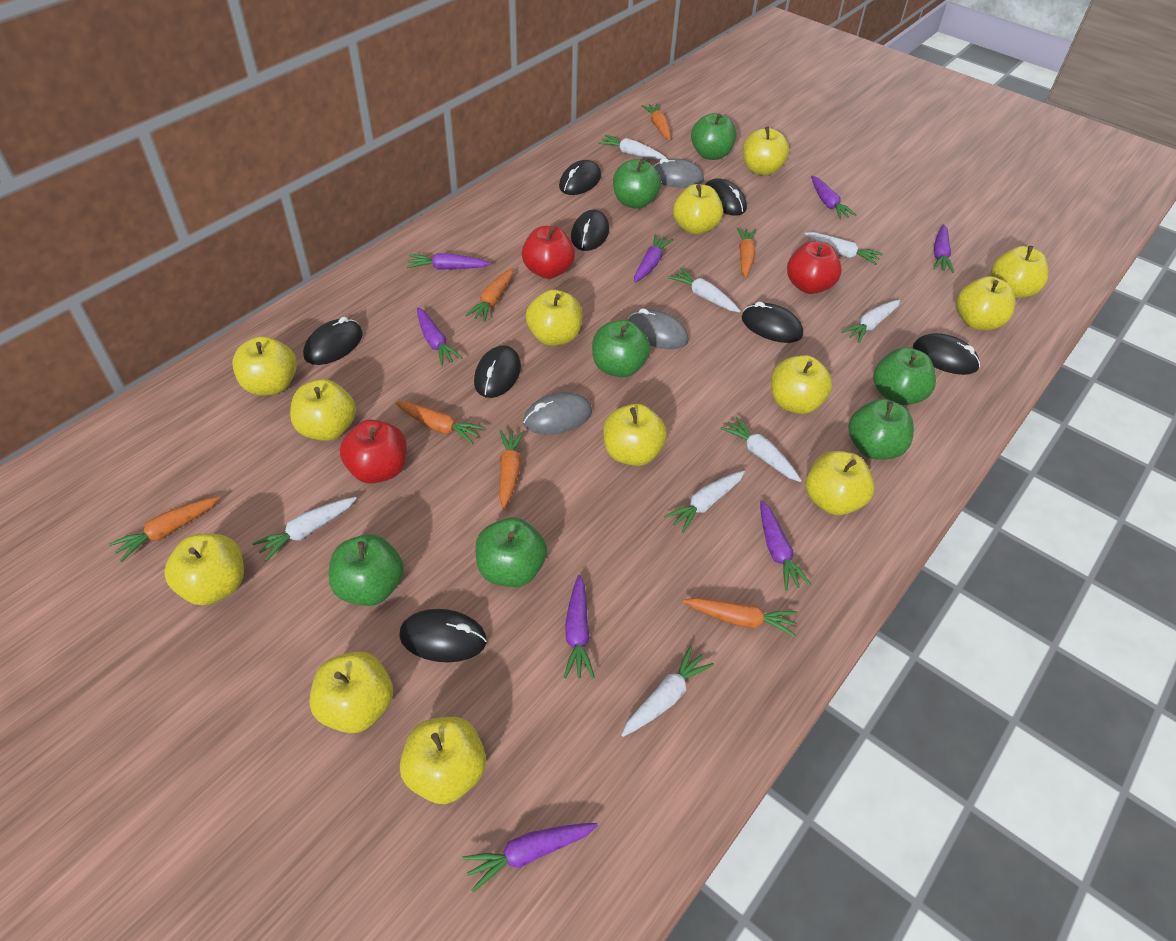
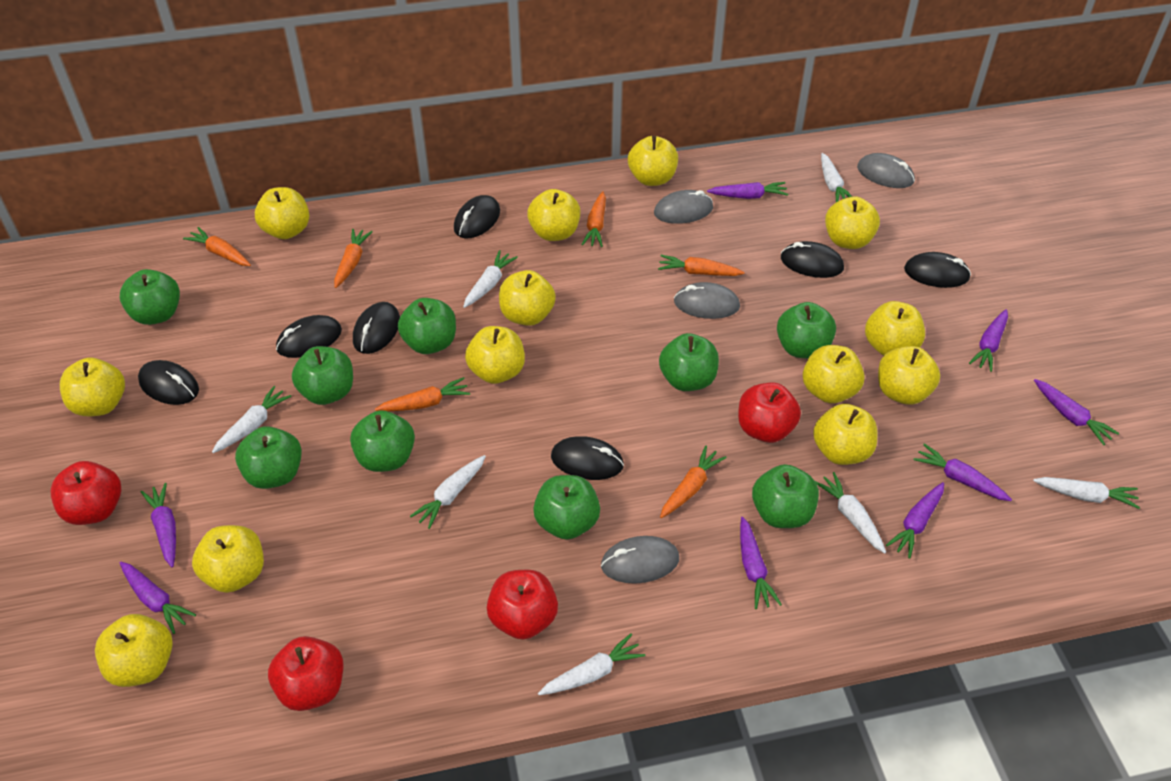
black mouse: [303,317,363,365] [399,609,487,662] [474,345,521,398] [559,160,601,195] [571,210,609,251] [705,178,747,216] [742,302,803,343] [913,333,980,375] = 8 -> [138,360,199,405] [276,315,342,358] [353,302,400,354] [454,195,500,239] [551,436,624,480] [781,241,844,278] [904,252,971,288] = 7
green apple: [328,534,404,606] [475,518,547,587] [592,320,651,377] [613,159,661,209] [691,113,737,160] [849,399,914,459] [873,347,936,405] = 7 -> [120,269,180,325] [235,426,302,489] [292,346,353,405] [350,410,415,472] [398,298,456,354] [533,475,600,540] [659,333,719,391] [752,464,819,528] [777,302,836,359] = 9
grey mouse: [523,392,592,435] [628,308,689,349] [653,158,704,188] = 3 -> [601,536,679,584] [654,190,713,224] [674,282,740,319] [857,153,915,188] = 4
orange carrot: [109,496,220,562] [395,402,485,444] [465,268,514,322] [500,430,525,510] [642,104,671,140] [683,598,798,637] [737,227,756,278] = 7 -> [183,227,251,266] [334,229,372,288] [375,377,470,411] [581,191,606,247] [658,255,745,276] [660,446,727,518] = 6
red apple: [340,420,407,484] [522,226,575,279] [787,241,842,294] = 3 -> [50,461,121,525] [268,636,343,711] [487,570,558,640] [738,382,801,443] = 4
white carrot: [252,497,357,561] [598,135,666,160] [621,646,714,737] [664,471,745,533] [668,268,740,312] [720,417,802,482] [805,232,883,265] [841,300,900,343] = 8 -> [212,386,291,453] [410,455,486,529] [463,250,518,308] [538,634,645,695] [815,472,886,553] [821,153,852,202] [1033,477,1140,509] = 7

